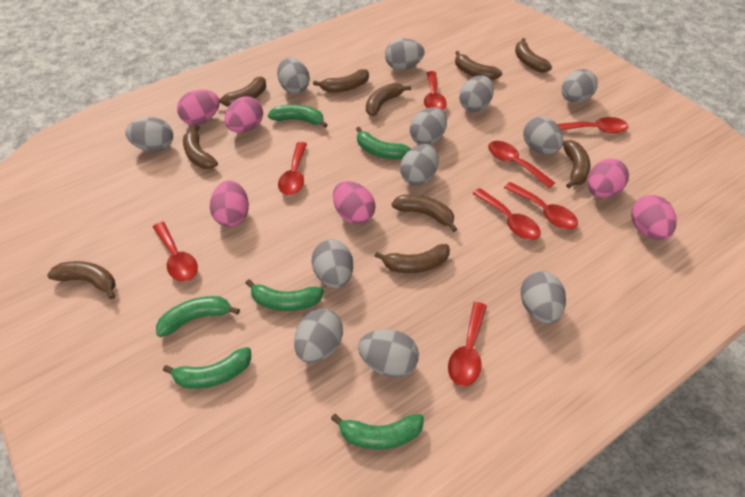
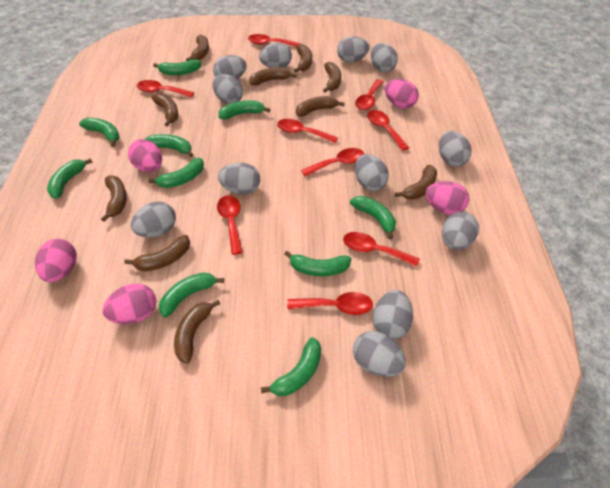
green banana: [156,296,240,337] [163,347,251,389] [246,279,324,311] [268,104,327,128] [331,414,424,449] [356,127,411,159] = 6 -> [47,158,93,199] [79,118,120,147] [145,134,193,157] [148,158,204,188] [153,59,201,75] [159,272,224,317] [218,100,270,119] [261,337,321,396] [284,251,352,276] [350,196,396,239] = 10
pink egg: [177,90,220,125] [210,180,249,227] [224,96,263,133] [333,181,376,225] [587,159,629,198] [631,195,677,240] = 6 -> [35,239,77,282] [102,284,156,324] [128,139,162,172] [385,79,419,109] [425,181,469,215] = 5
red spoon: [153,222,198,282] [278,142,307,195] [424,71,447,110] [448,302,487,386] [472,188,541,240] [488,141,555,188] [504,182,578,229] [557,117,628,133] = 8 -> [137,80,194,98] [217,195,243,255] [248,34,300,47] [277,119,338,143] [287,292,373,315] [301,148,364,176] [343,232,420,267] [355,79,384,110] [367,110,409,151] = 9

